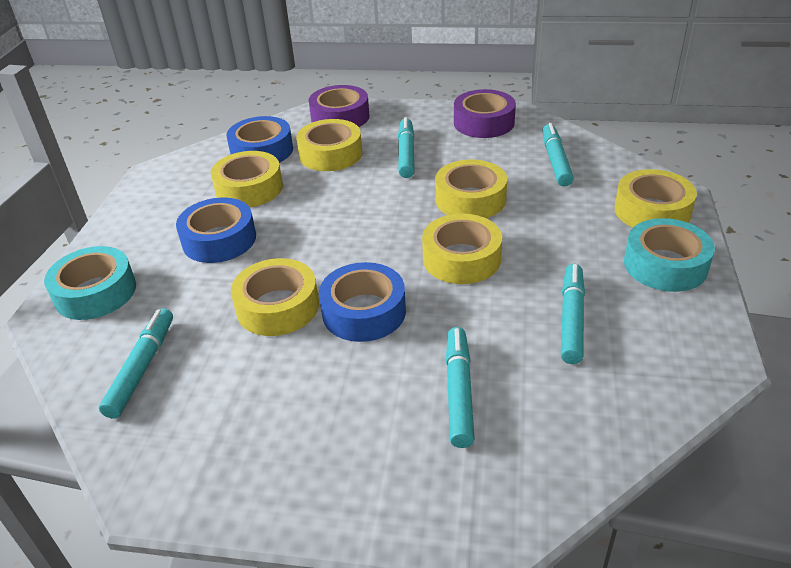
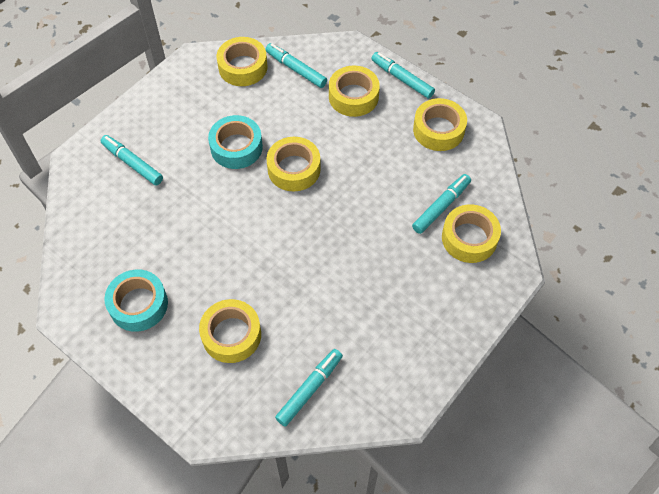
blue tape: [176,198,256,263] [227,116,293,163] [319,262,406,342] = 3 -> none = 0
purple tape: [309,85,370,127] [454,89,516,138] = 2 -> none = 0

